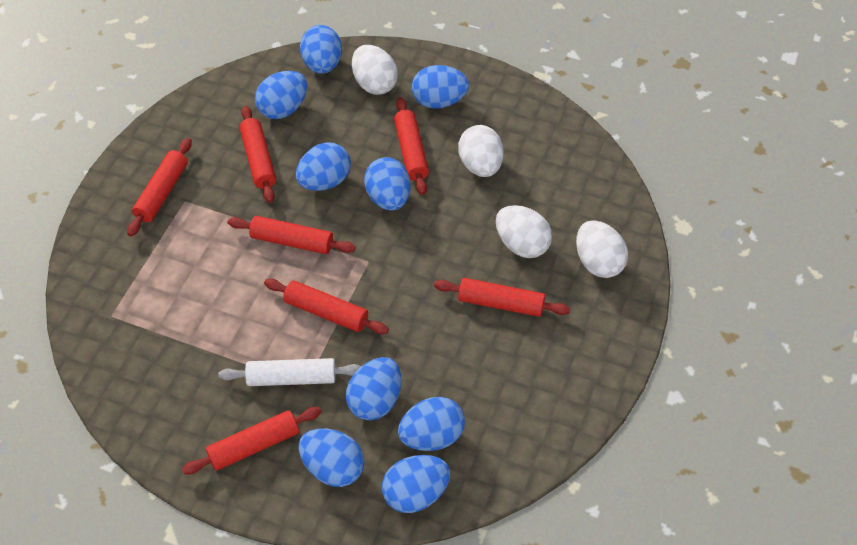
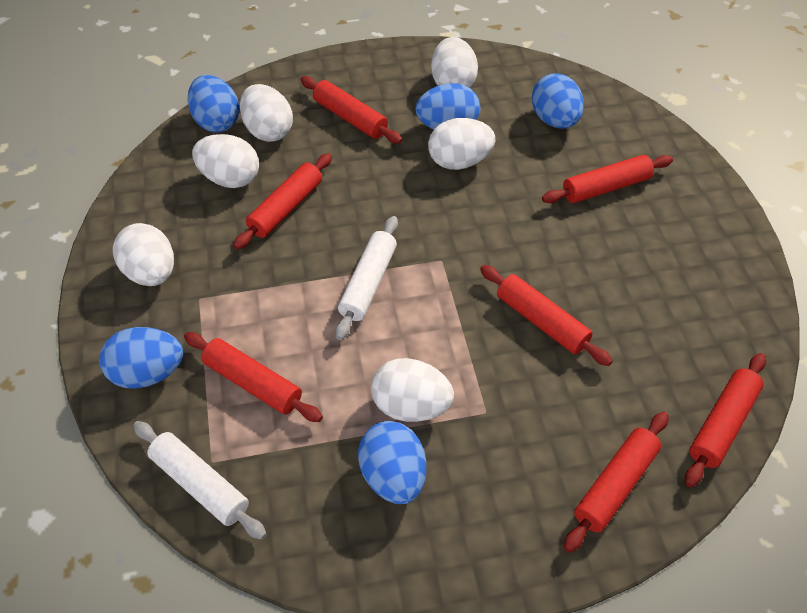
blue egg: [255,71,307,119] [296,142,351,191] [299,429,364,487] [300,25,342,74] [346,357,401,420] [364,157,411,211] [382,455,450,513] [398,397,465,451] [412,65,469,109] = 9 -> [99,327,183,389] [188,75,240,132] [358,421,426,504] [416,83,480,130] [532,73,584,129] = 5
white egg: [352,45,398,95] [458,125,504,177] [496,205,552,258] [576,220,628,278] = 4 -> [113,223,174,286] [192,134,259,188] [240,84,293,142] [371,358,454,422] [428,118,495,170] [431,37,478,88] = 6
white rolling pin: [218,358,361,386] = 1 -> [133,421,267,540] [335,216,398,340] = 2

